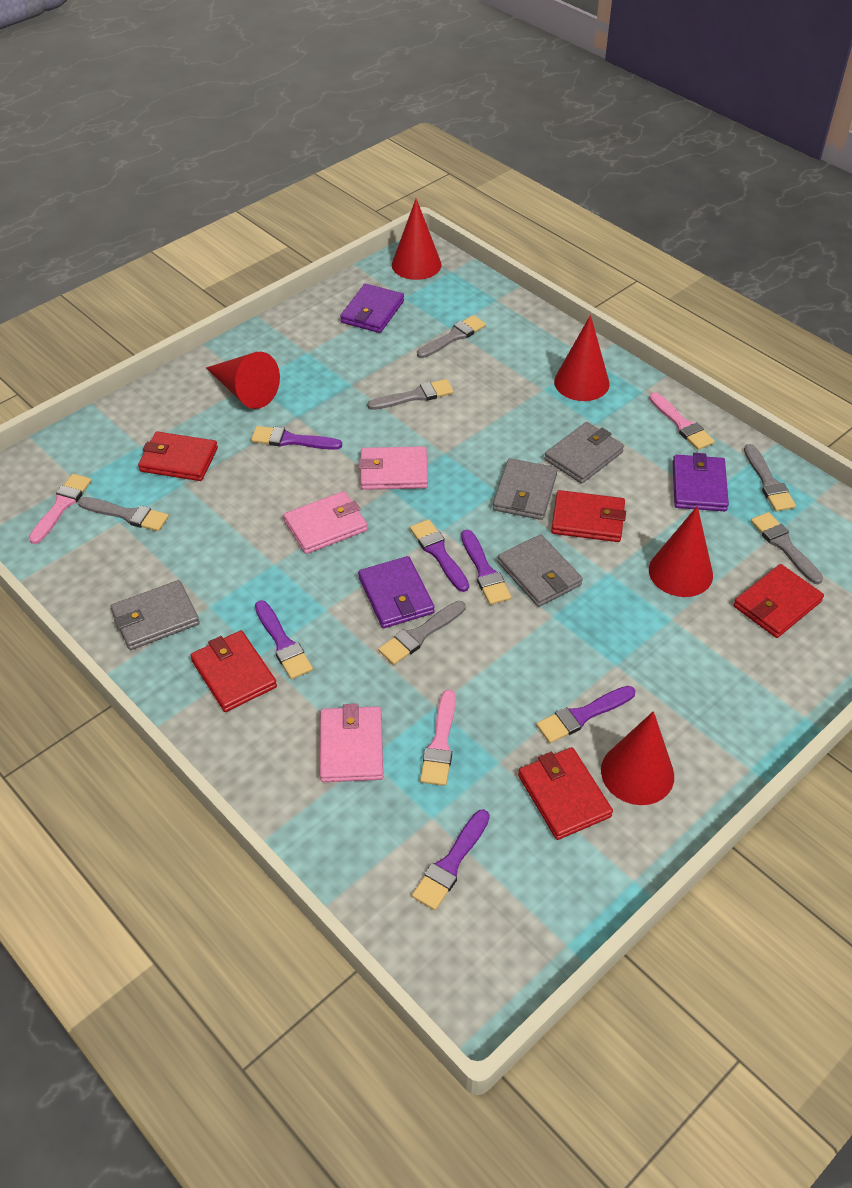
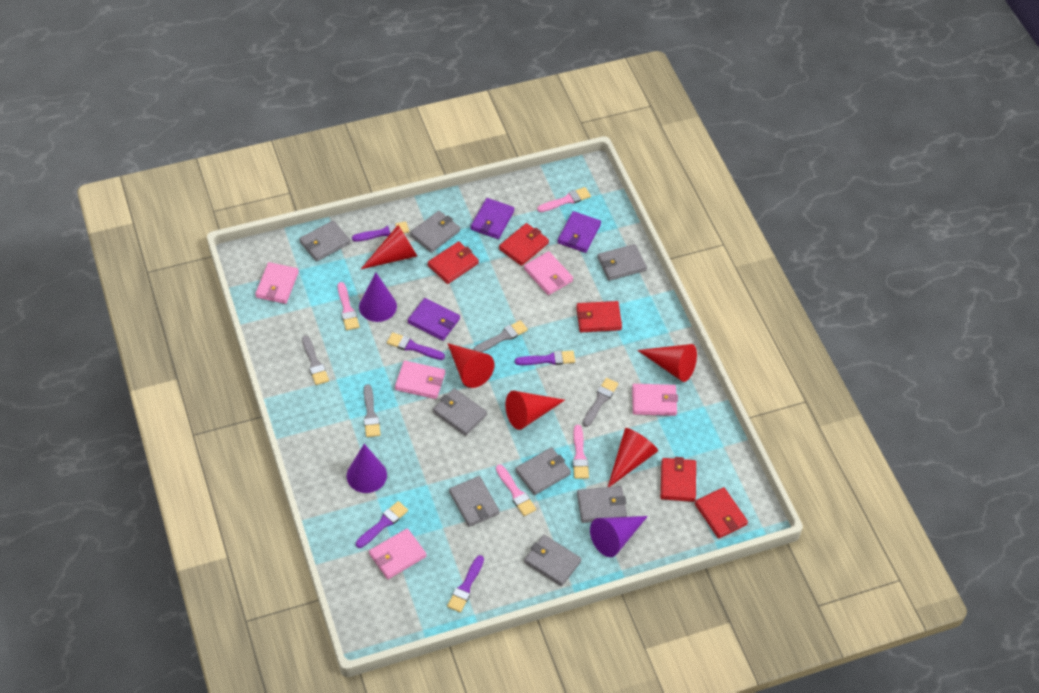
grey brush: [78,497,169,531] [367,379,454,410] [378,601,466,665] [417,315,486,358] [744,444,796,511] [751,512,823,584] = 6 -> [302,335,329,385] [364,384,381,437] [474,320,528,352] [582,378,618,427] = 4
grey wallet: [111,580,200,650] [493,458,558,520] [498,534,583,607] [544,422,624,484] = 4 -> [299,220,350,262] [410,211,460,253] [433,388,487,436] [449,476,500,527] [515,447,571,495] [524,535,581,586] [577,486,627,523] [597,244,647,281] = 8
pink brush: [29,474,92,544] [420,690,456,786] [649,392,715,450] = 3 -> [338,282,359,330] [496,464,536,516] [537,187,591,212] [573,425,589,479] = 4
pink wallet: [283,491,368,554] [320,704,383,782] [359,446,428,490] = 3 -> [255,262,299,304] [369,528,426,579] [395,361,445,399] [524,251,573,295] [632,384,678,416] = 5
purple brush: [251,426,342,450] [255,600,313,679] [410,519,469,592] [412,809,490,910] [461,530,511,605] [536,686,635,743] = 6 -> [352,221,409,242] [356,501,408,548] [387,332,445,360] [447,555,484,613] [515,350,575,365] = 5
purple cone: none = 0 -> [347,444,387,493] [359,272,397,322] [590,516,648,557] = 3

